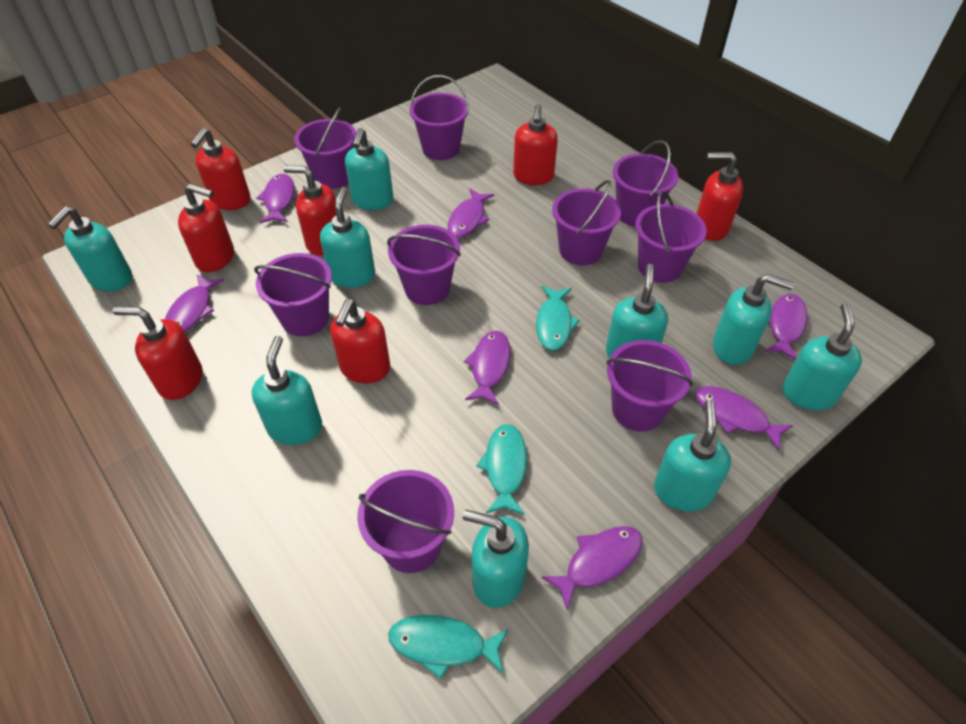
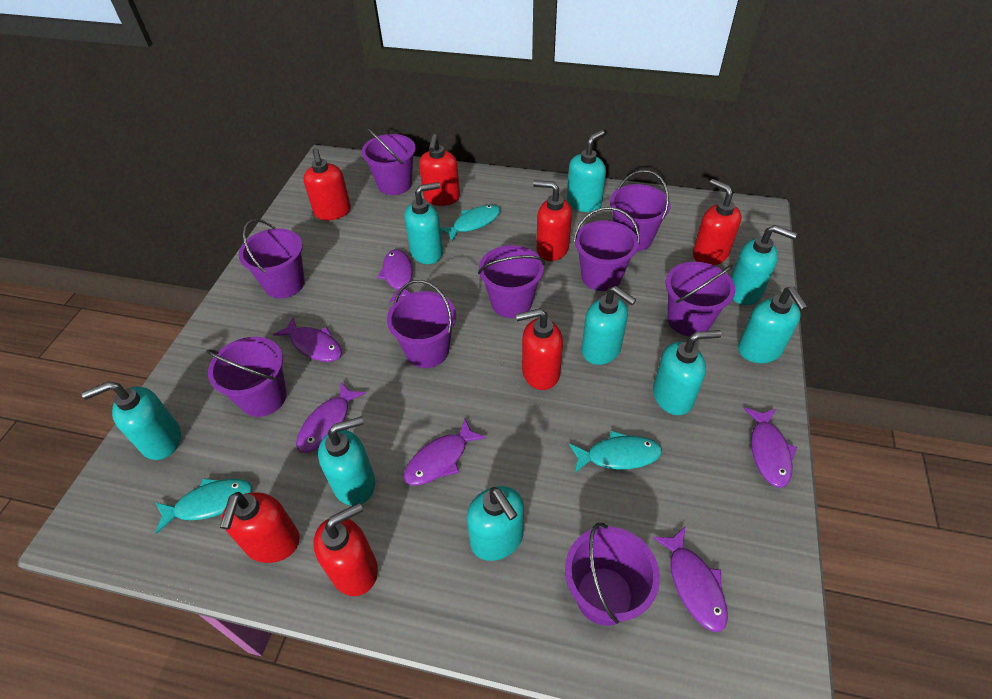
purple fish: [165,274,224,332] [256,174,295,223] [448,188,494,238] [464,331,511,405] [541,526,642,610] [695,386,793,450] [765,294,808,360] = 7 -> [273,317,342,362] [296,382,366,453] [377,249,413,303] [404,418,486,485] [652,527,728,632] [744,408,797,488] = 6

